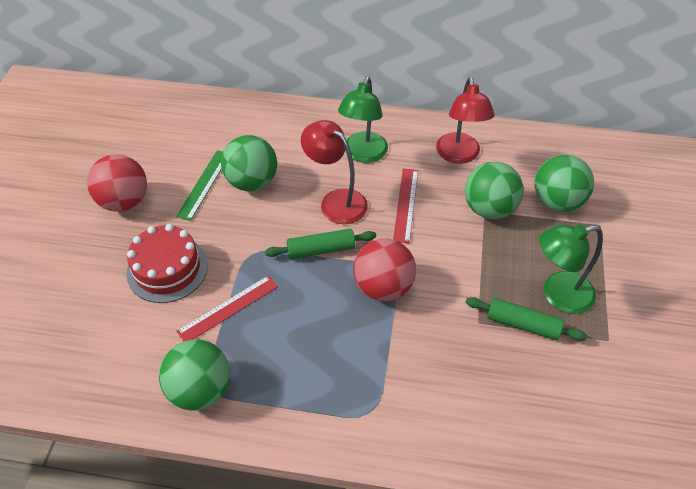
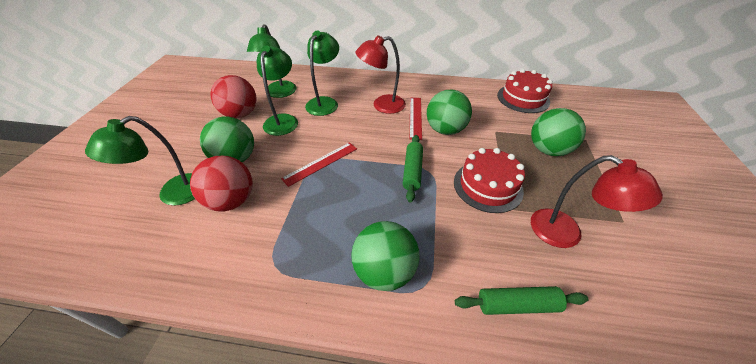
green lamp: [338,76,388,163] [539,224,603,314] = 2 -> [85,116,195,206] [247,24,297,98] [257,46,298,136] [305,31,339,116] = 4
green ruler: [176,150,223,221] = 1 -> none = 0
red cake: [126,224,208,303] = 1 -> [454,148,525,213] [497,69,553,113] = 2

